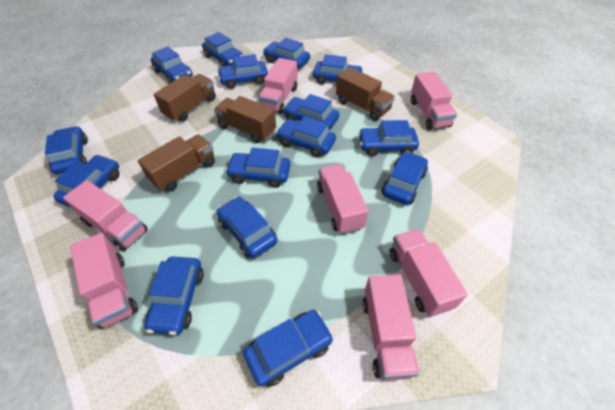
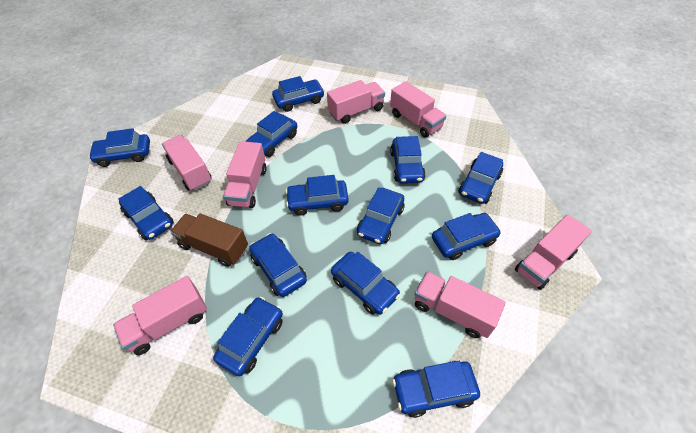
blue car: [45,126,88,174] [53,154,120,207] [144,256,204,335] [151,46,193,83] [202,32,243,67] [217,54,268,89] [217,196,277,258] [225,147,291,188] [243,310,334,387] [263,38,310,69] [276,116,336,158] [283,94,339,130] [313,54,363,84] [358,120,419,156] [381,151,428,205] = 15 -> [88,128,150,167] [118,186,174,240] [213,297,283,376] [246,111,297,157] [249,233,307,297] [272,76,325,112] [286,175,349,216] [331,252,400,315] [357,187,405,244] [390,136,426,183] [392,361,480,418] [432,213,501,260] [458,152,503,204] = 13
brown truck: [138,134,215,192] [154,74,216,122] [214,96,276,143] [336,67,395,121] = 4 -> [170,214,248,267] = 1

